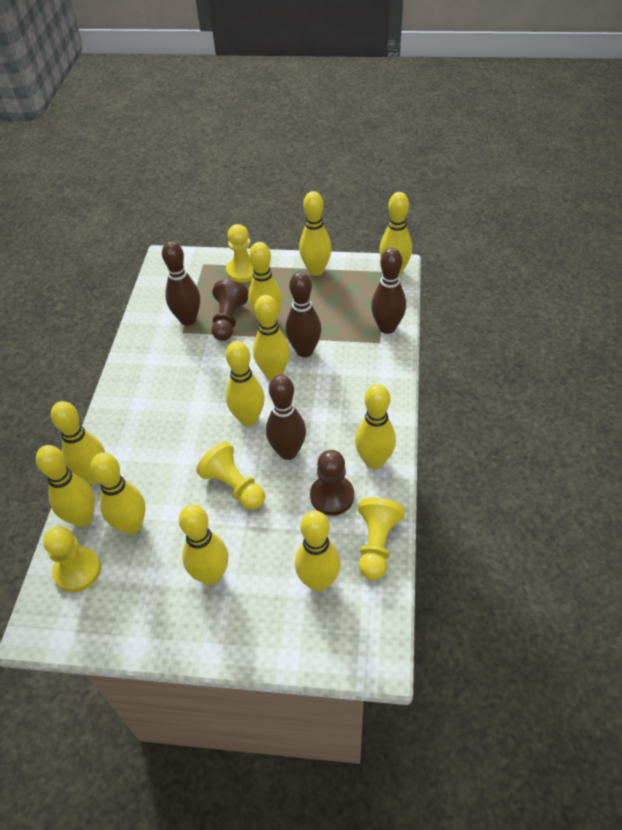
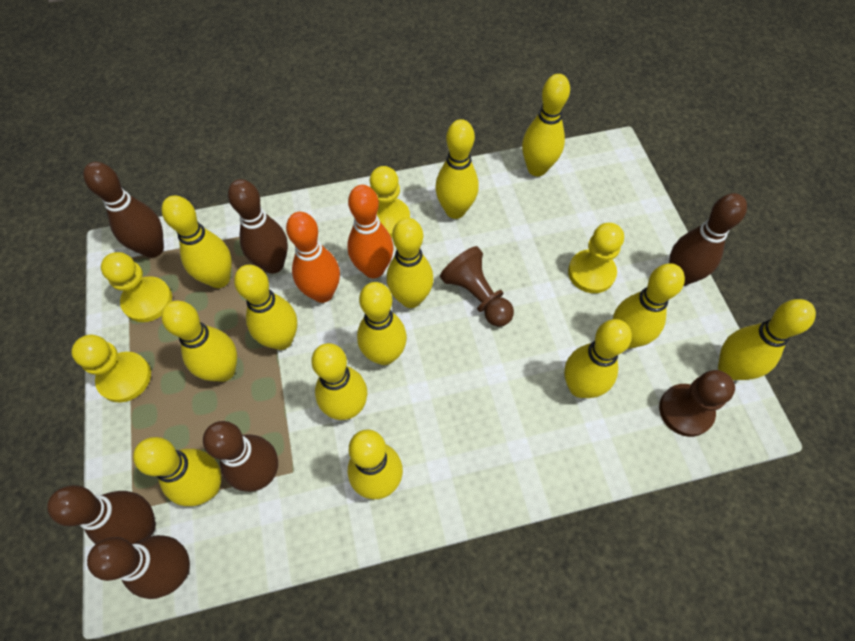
brown bowling pin: [162,241,200,326] [266,375,306,460] [286,272,322,357] [371,248,406,334] = 4 -> [47,485,156,544] [83,162,164,258] [87,535,190,599] [203,421,278,492] [228,179,288,274] [669,193,747,286] = 6
orange bowling pin: none = 0 -> [286,212,340,303] [347,185,393,278] = 2
yellow bowling pin: [36,445,95,527] [51,401,105,485] [91,452,145,535] [179,504,228,585] [226,341,265,426] [248,242,283,321] [253,295,290,380] [295,511,341,592] [299,191,332,276] [355,384,396,469] [379,192,412,276] = 11 -> [133,437,221,506] [161,301,237,382] [162,195,232,288] [234,265,297,350] [311,343,367,420] [348,430,403,499] [357,282,407,365] [387,218,434,308] [435,119,479,219] [522,74,570,176] [564,319,632,398] [613,264,685,349] [718,299,816,380] = 13

